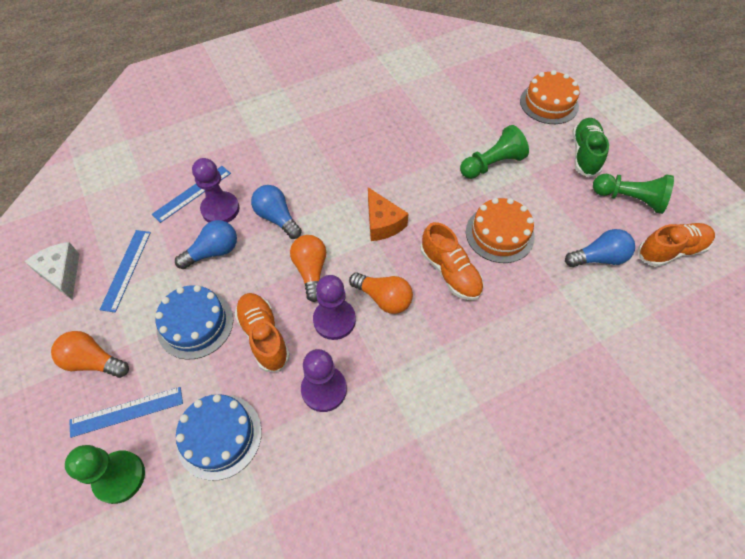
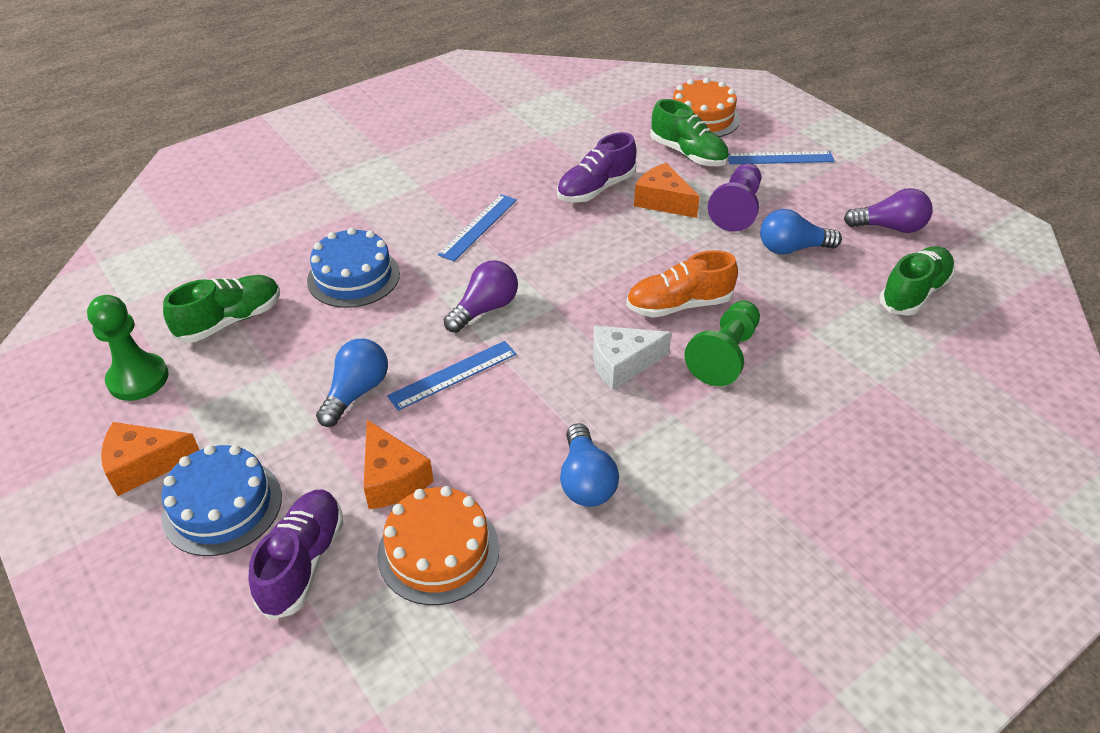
green pawn: [65,445,145,504] [460,125,529,179] [593,174,674,214] = 3 -> [87,295,169,401] [684,300,760,386] = 2
green shoe: [572,118,609,178] = 1 -> [163,275,280,343] [650,99,729,166] [879,246,955,316] = 3
orange cheese: [368,187,409,241] = 1 -> [101,422,199,496] [364,420,434,509] [634,163,700,218] = 3
orange light bulb: [51,331,129,378] [290,235,326,302] [349,272,413,314] = 3 -> none = 0
orange shoe: [234,293,290,372] [420,222,484,301] [638,223,715,267] = 3 -> [626,250,738,318] = 1
purple light bulb: none = 0 -> [444,260,518,333] [844,188,933,233] = 2
purple pawn: [192,158,239,223] [301,349,347,412] [313,275,356,340] = 3 -> [708,163,761,232] = 1
purple shoe: none = 0 -> [249,489,344,620] [557,132,637,202] = 2

